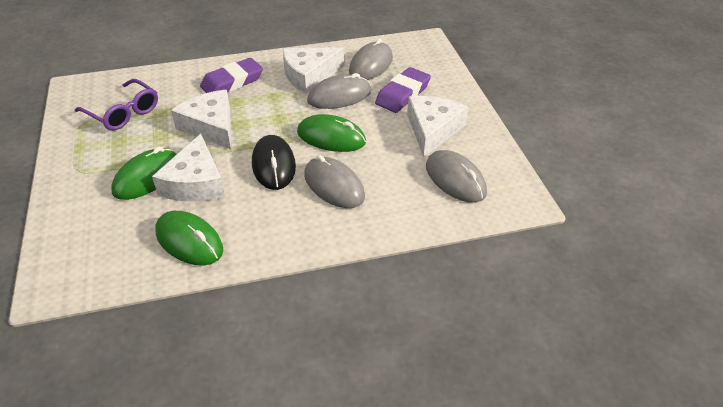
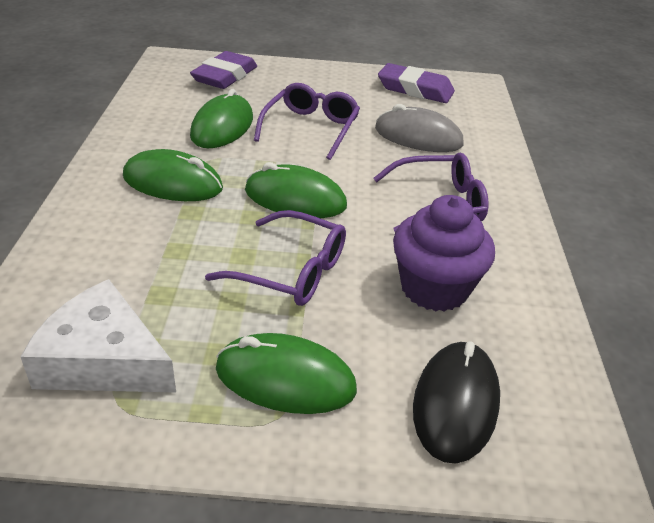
green mouse: [111,146,177,200] [155,211,223,266] [297,114,366,152] = 3 -> [123,149,223,201] [190,89,253,148] [216,333,357,414] [245,162,347,218] = 4
grey mouse: [304,155,365,208] [307,73,371,109] [349,38,393,80] [426,150,487,203] = 4 -> [375,104,464,152] = 1
purple cupcake: none = 0 -> [393,195,495,312] = 1
purple glasses: [75,79,158,130] = 1 -> [205,210,346,306] [254,83,360,160] [373,153,489,232] = 3
white cheese: [152,134,225,201] [171,90,231,149] [283,47,345,94] [407,96,468,157] = 4 -> [20,279,176,392] = 1

